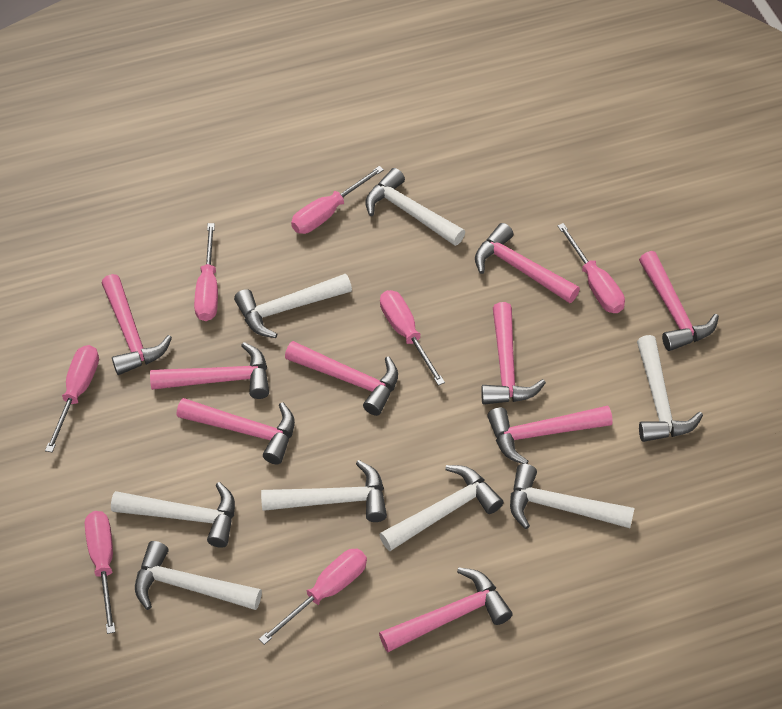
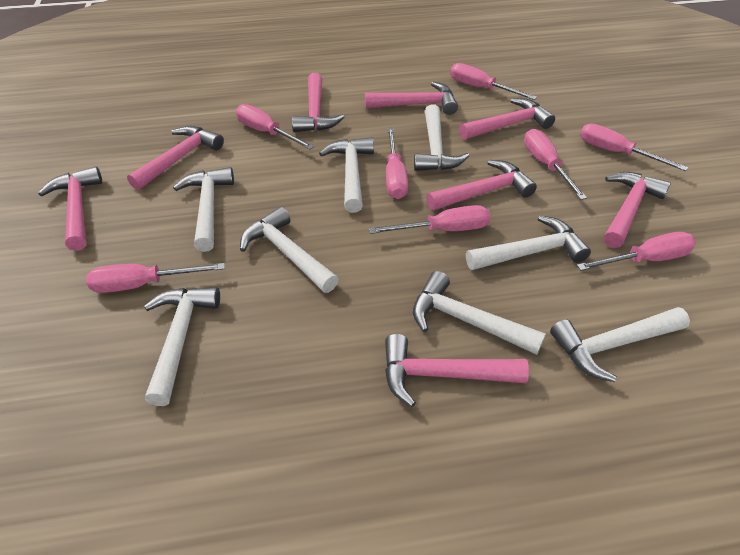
pink hammer: [102,274,172,375] [150,342,269,399] [177,398,295,464] [285,341,398,416] [379,567,513,652] [475,223,580,303] [481,302,546,405] [487,406,613,464] [639,251,719,351] = 9 -> [38,166,102,251] [127,126,224,190] [292,73,344,132] [365,82,458,115] [385,334,529,407] [426,160,537,211] [459,98,555,140] [604,172,671,248] = 8
pink screwdriver: [45,345,99,452] [85,511,115,634] [194,223,218,321] [259,549,367,645] [291,166,384,234] [380,290,445,386] [557,223,625,313] = 7 -> [86,263,225,293] [236,104,314,150] [369,205,490,234] [386,128,408,199] [450,63,537,100] [524,129,587,200] [577,232,696,271] [580,123,688,171] = 8

